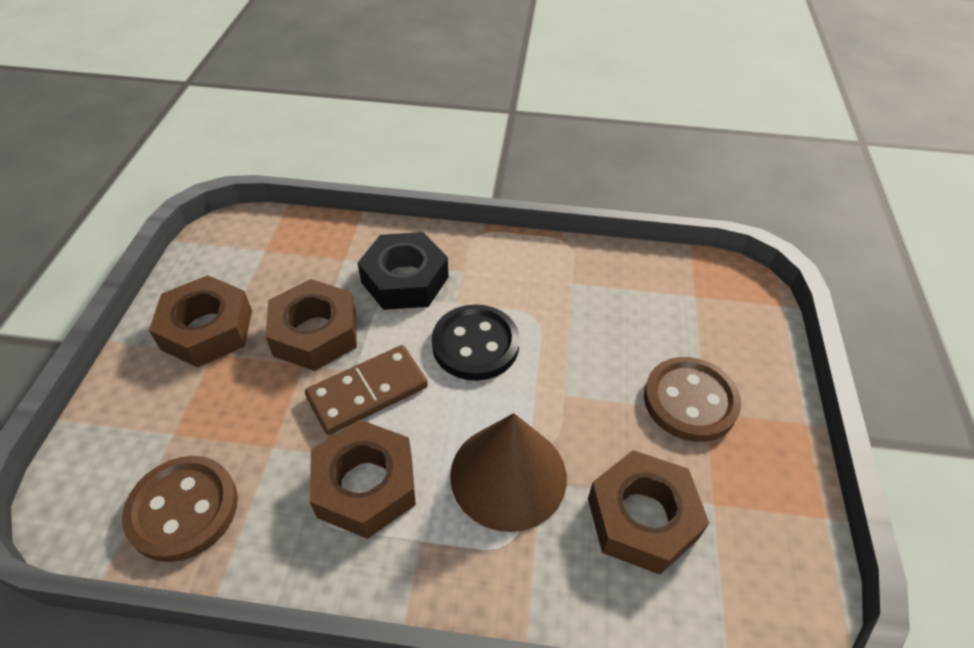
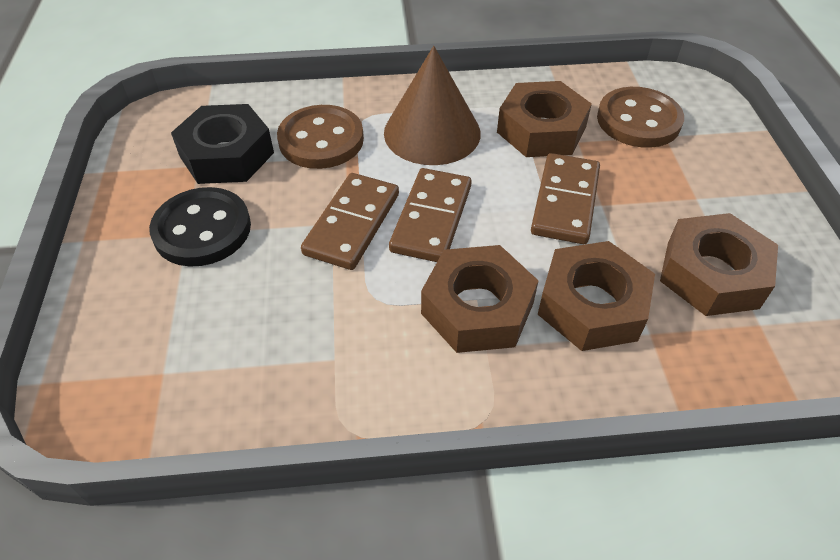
brown domino: [305,345,428,435] = 1 -> [301,173,399,270] [389,168,472,262] [531,153,600,244] = 3

